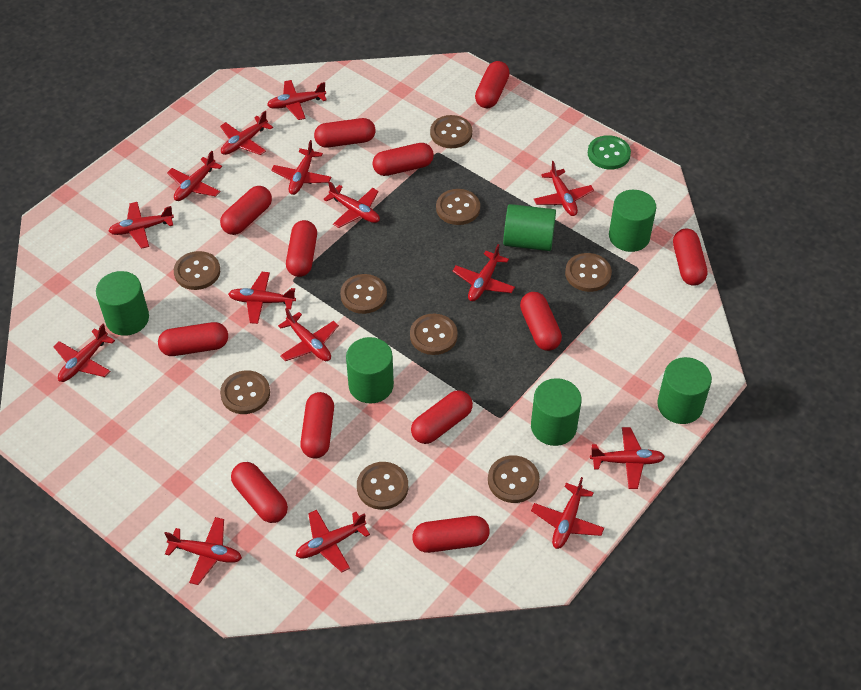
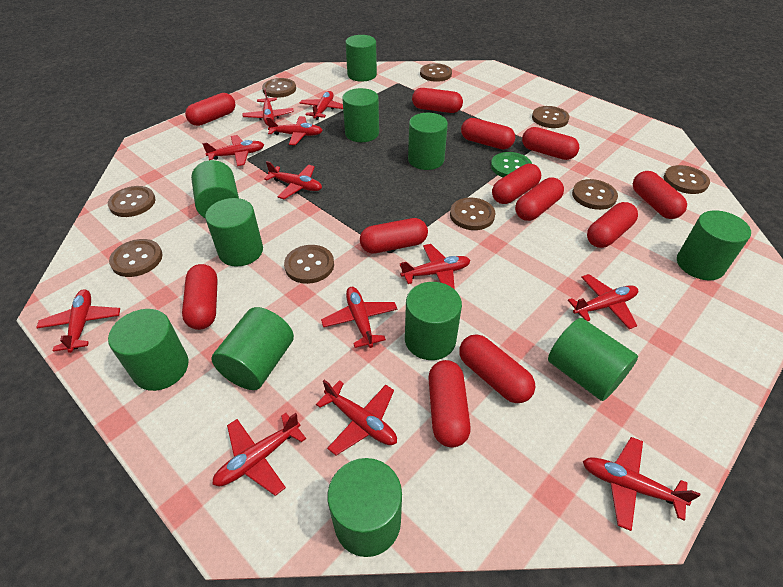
green cylinder: [96,271,149,336] [346,337,394,403] [503,204,556,251] [531,378,582,446] [609,190,656,252] [657,357,712,424] = 6 -> [108,309,189,391] [191,160,239,218] [205,198,263,266] [211,307,294,390] [327,458,402,557] [342,88,379,142] [345,35,377,82] [405,282,462,360] [408,113,448,170] [548,318,638,401] [677,210,751,280] = 11
red plane: [54,324,115,382] [109,202,174,249] [164,517,242,585] [167,151,222,201] [220,111,273,155] [228,272,296,324] [267,80,327,120] [271,140,331,195] [278,308,339,361] [296,510,370,572] [323,181,380,228] [453,244,515,301] [531,477,604,549] [534,161,594,216] [590,427,665,489] = 15 -> [36,289,120,353] [202,135,264,166] [212,413,306,496] [242,88,294,125] [264,161,322,199] [266,116,323,145] [299,91,343,120] [316,380,397,455] [321,287,397,348] [399,244,471,290] [568,274,638,329] [583,437,700,531] = 12

